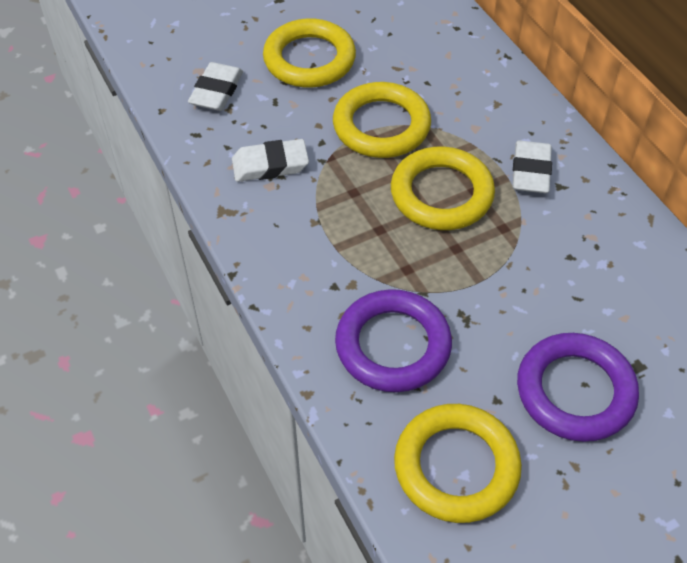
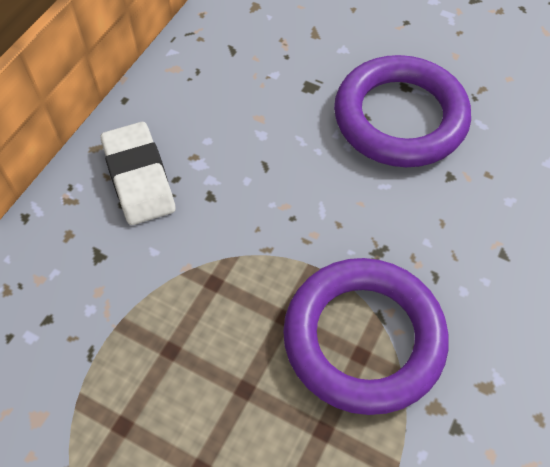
white eraser: [188,62,243,111] [232,139,309,182] [512,140,552,193] = 3 -> [101,122,176,225] = 1
yellow ring: [263,18,356,88] [333,82,431,158] [391,147,495,230] [394,404,522,523] = 4 -> none = 0

